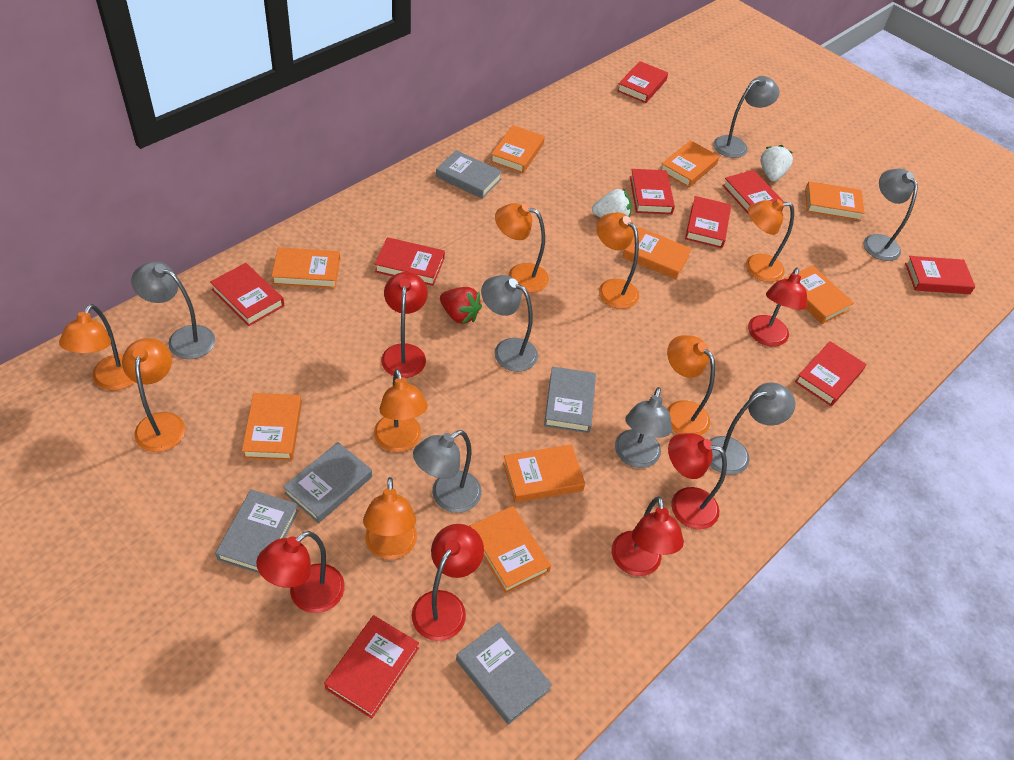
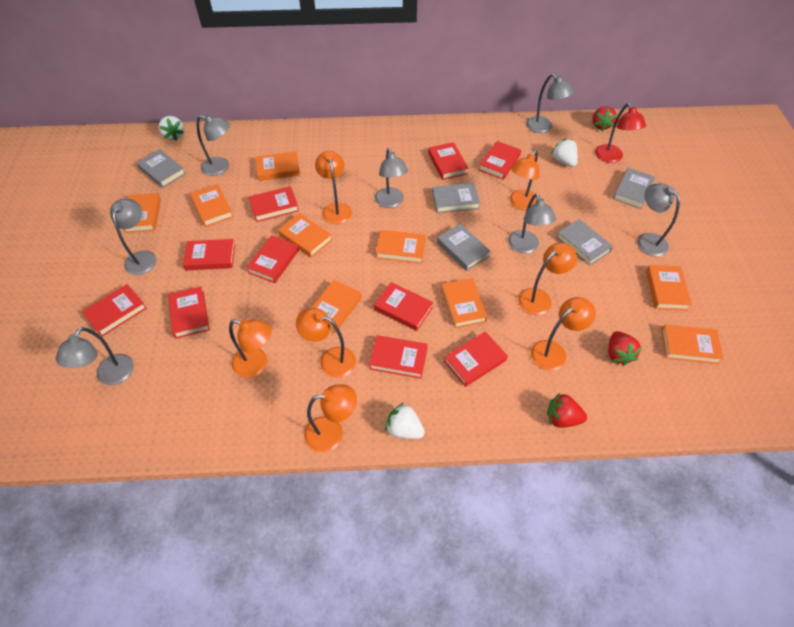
orange lamp: [59,304,135,391] [122,338,185,452] [363,477,417,560] [374,369,428,452] [495,203,549,293] [597,212,639,309] [667,335,715,436] [746,199,794,282] = 8 -> [229,319,272,378] [296,308,356,378] [304,385,357,452] [315,151,352,224] [510,150,540,210] [518,243,577,315] [531,297,596,371] = 7
red book: [210,263,284,326] [324,615,419,719] [375,237,445,286] [617,61,668,103] [630,169,675,214] [685,196,731,248] [722,170,784,215] [795,341,866,406] [905,256,975,294] = 9 -> [82,284,147,337] [168,286,210,339] [183,239,235,270] [246,235,299,283] [249,186,299,222] [369,335,428,379] [374,282,433,331] [428,142,469,180] [444,331,508,387] [479,141,521,180] = 10
red lamp: [256,531,345,613] [381,272,428,378] [412,524,484,641] [612,496,684,576] [668,433,727,529] [748,268,807,347] = 6 -> [595,103,646,163] = 1
red strawberry: [440,287,482,324] = 1 -> [547,393,587,428] [592,106,617,131] [608,331,642,366] = 3
white strawberry: [592,189,632,217] [760,145,793,181] = 2 -> [159,116,184,141] [385,403,425,439] [552,139,578,167] = 3

